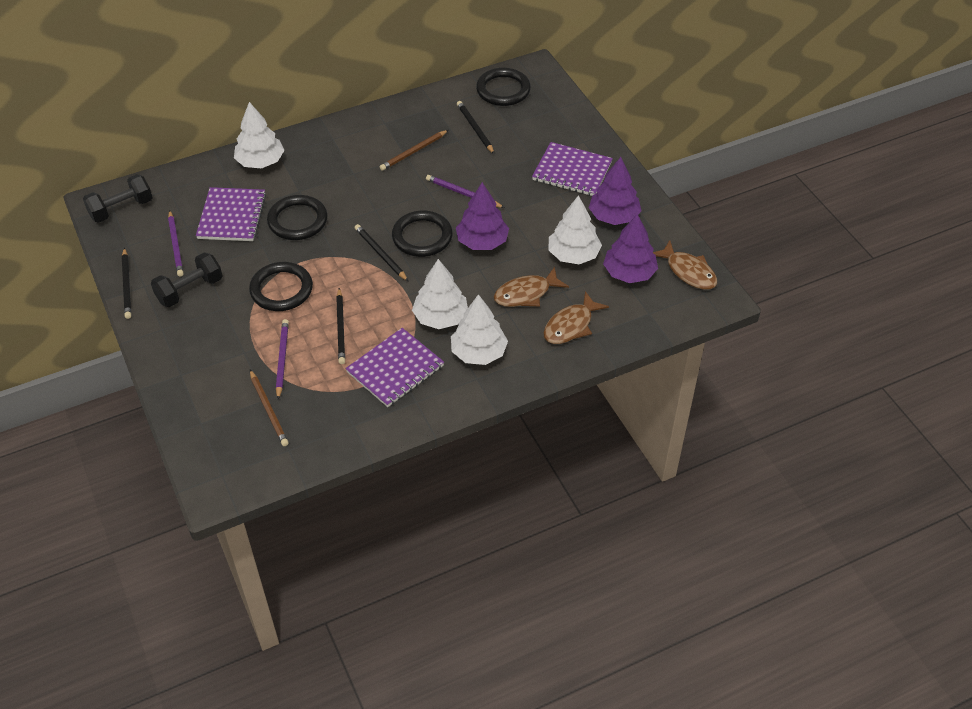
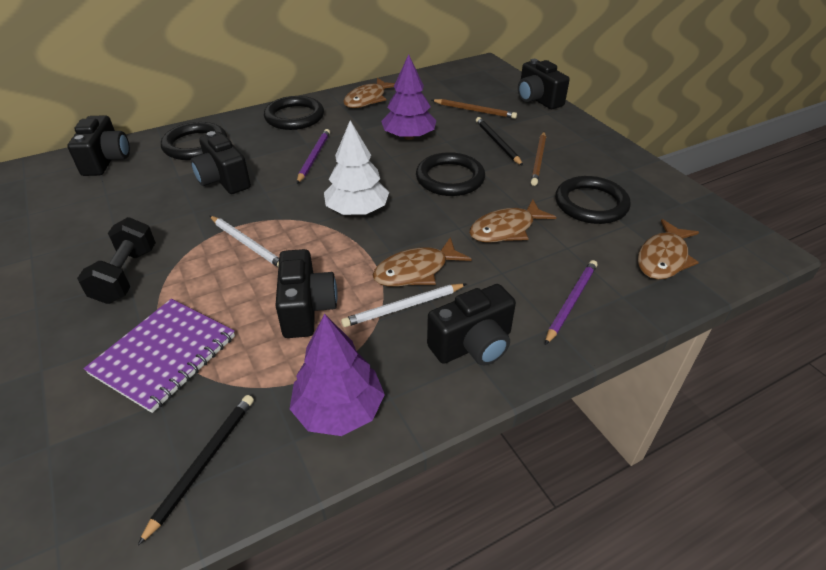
black camera: none = 0 -> [67,115,130,176] [191,131,251,194] [275,249,338,338] [427,284,516,365] [518,59,570,109] = 5
black dumbbell: [83,174,153,223] [151,252,222,307] = 2 -> [77,217,156,304] = 1
black pencil: [122,248,131,319] [336,288,345,364] [355,224,408,281] [457,101,494,154] = 4 -> [138,395,254,545] [476,117,523,166] = 2
brown fish: [494,267,569,307] [543,291,609,344] [653,240,717,290] = 3 -> [343,78,395,108] [373,237,472,287] [469,199,556,242] [638,219,699,280] = 4
purple notebook: [196,187,266,241] [345,328,444,407] [532,142,613,196] = 3 -> [84,299,235,413] = 1
purple pencil: [168,211,184,277] [276,319,289,399] [426,175,505,208] = 3 -> [297,129,330,184] [545,260,597,345] = 2
purple tree: [456,182,509,250] [589,157,641,225] [603,214,658,283] = 3 -> [290,314,385,436] [381,54,436,140] = 2
white pencil: none = 0 -> [210,216,279,267] [341,284,466,327] = 2
white tree: [234,102,285,168] [412,259,468,329] [451,294,508,365] [549,195,602,264] = 4 -> [324,121,389,215] = 1

